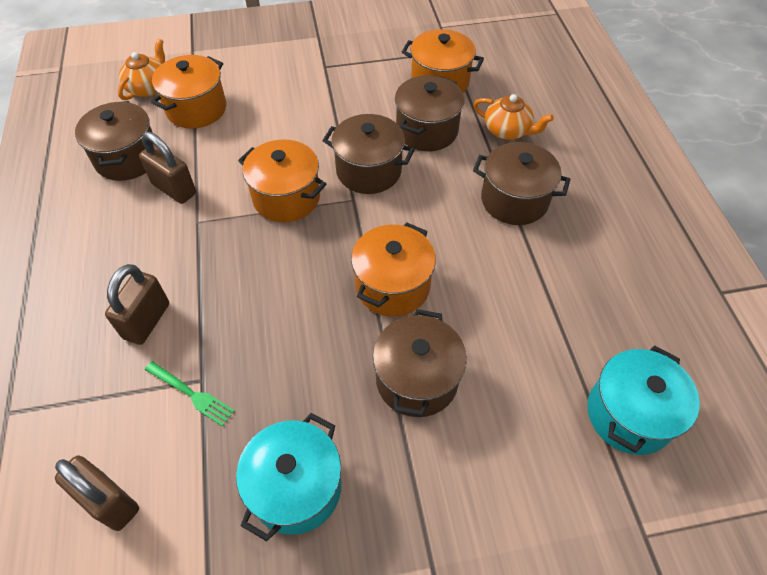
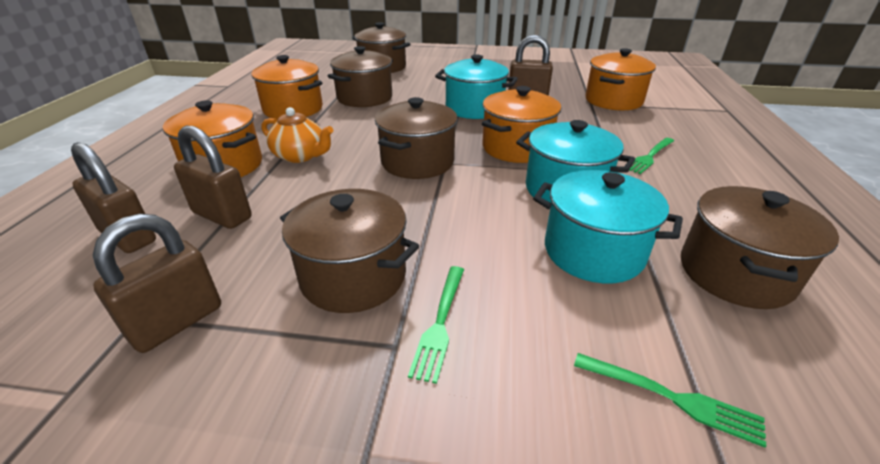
brown padlock: [55,455,139,531] [105,264,169,345] [139,132,196,204] = 3 -> [71,142,156,253] [93,214,221,353] [174,126,252,229] [508,35,553,96] = 4
green fork: [145,361,235,427] = 1 -> [408,266,464,384] [574,353,766,448] [629,138,674,174] = 3
orange teapot: [118,39,165,100] [473,94,554,140] = 2 -> [262,107,333,163] = 1
turquoise pot: [236,413,341,541] [587,345,700,455] = 2 -> [435,55,518,119] [516,120,635,203] [533,170,683,283] = 3

